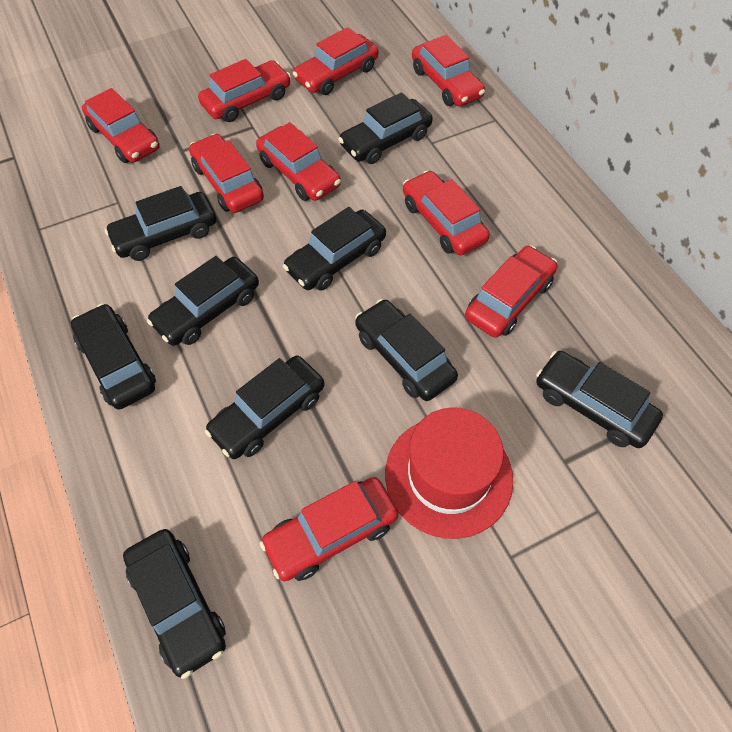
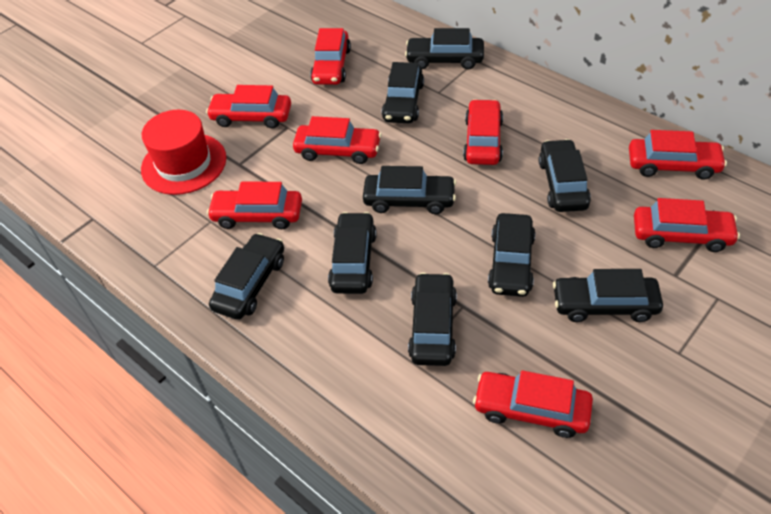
red car: [82,88,159,163] [189,133,264,213] [198,59,291,122] [256,122,341,201] [260,477,398,581] [293,27,379,95] [403,170,490,255] [412,35,485,106] [465,245,557,338] = 9 -> [206,85,291,129] [207,182,302,229] [293,116,381,164] [310,28,351,85] [463,99,503,165] [473,370,593,438] [629,130,727,180] [634,198,740,252] = 8

